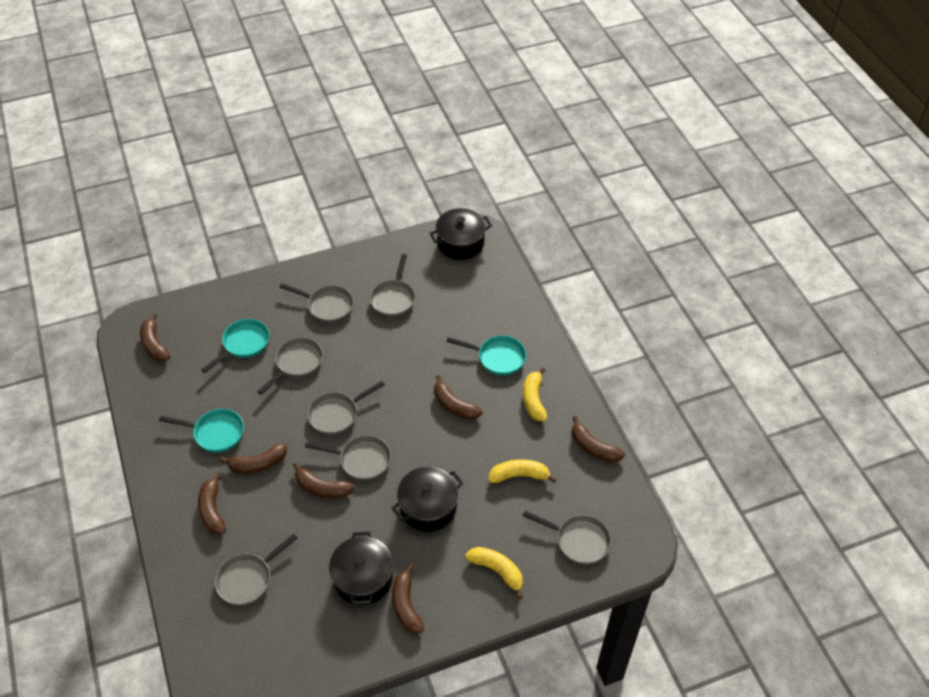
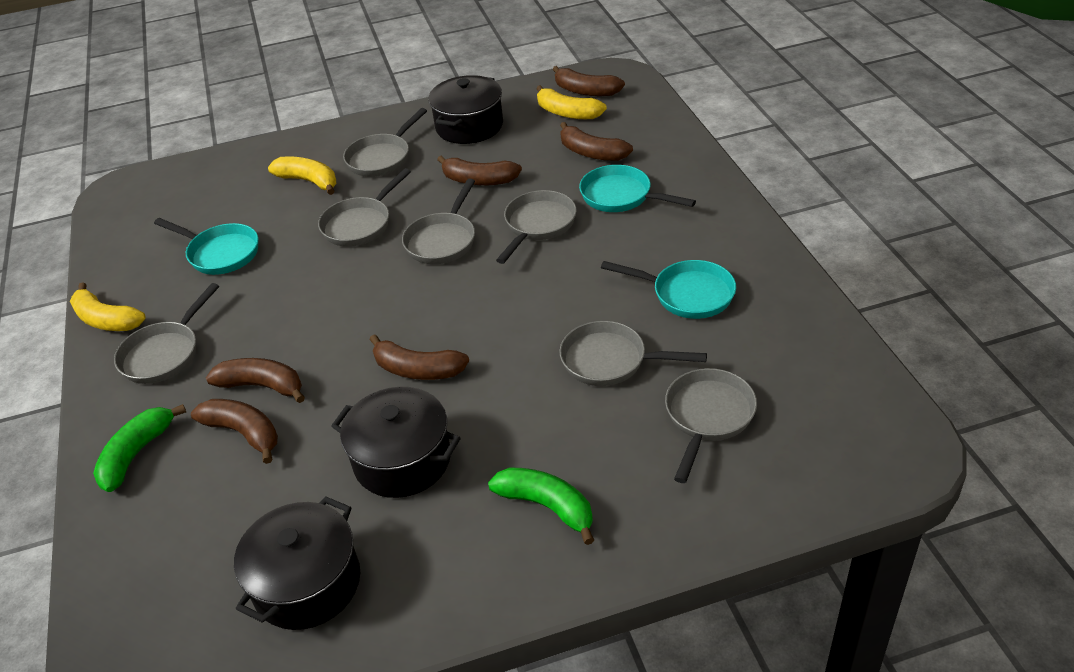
brown banana: [140,313,170,361] [198,472,226,534] [220,443,287,473] [293,462,354,498] [392,564,424,634] [434,375,483,420] [572,416,625,462] = 7 -> [191,399,278,464] [206,358,305,403] [369,334,469,380] [437,156,522,186] [552,66,625,96] [560,122,633,161] = 6
green banana: none = 0 -> [93,404,186,492] [488,468,594,545] = 2

